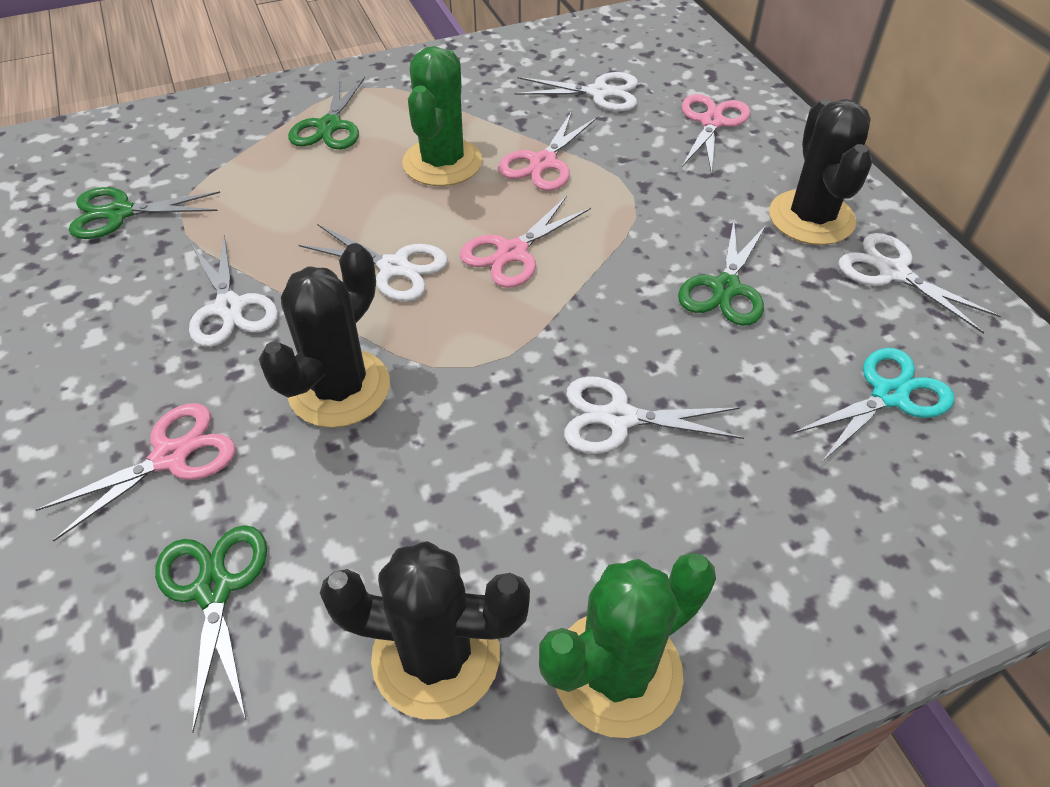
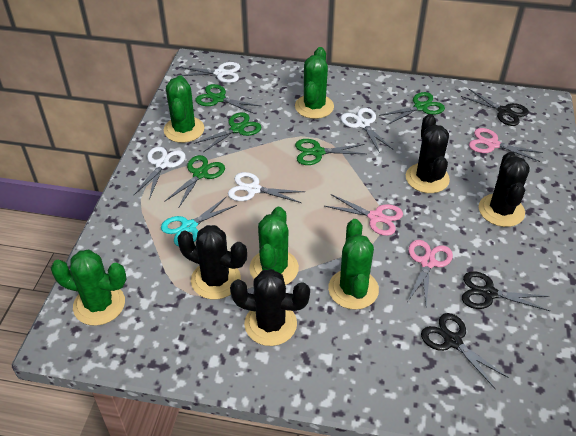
black cactus: [259,243,390,428] [320,541,530,719] [769,99,872,245] = 3 -> [177,225,247,299] [230,269,310,346] [406,114,450,193] [479,152,530,227] = 4
black scissors: none = 0 -> [421,313,509,389] [461,89,529,126] [462,271,550,311] = 3
green cactus: [402,46,482,186] [539,553,716,738] = 2 -> [51,249,126,326] [164,75,204,143] [249,207,299,285] [295,47,334,119] [328,219,379,310] = 5
green scissors: [69,187,220,239] [155,525,267,733] [288,77,365,149] [678,220,766,326] = 4 -> [164,155,225,209] [194,112,262,152] [195,84,261,114] [295,139,366,165] [379,92,445,125] = 5
pink scissors: [36,403,236,541] [460,196,591,288] [498,111,597,191] [682,94,750,174] = 4 -> [325,194,403,236] [408,240,453,306] [469,128,543,162] = 3
white scissors: [189,235,278,347] [299,224,448,301] [515,72,638,112] [564,376,744,454] [838,233,1001,334] = 5 -> [134,147,186,200] [179,62,240,83] [228,172,305,203] [341,108,393,153] = 4

